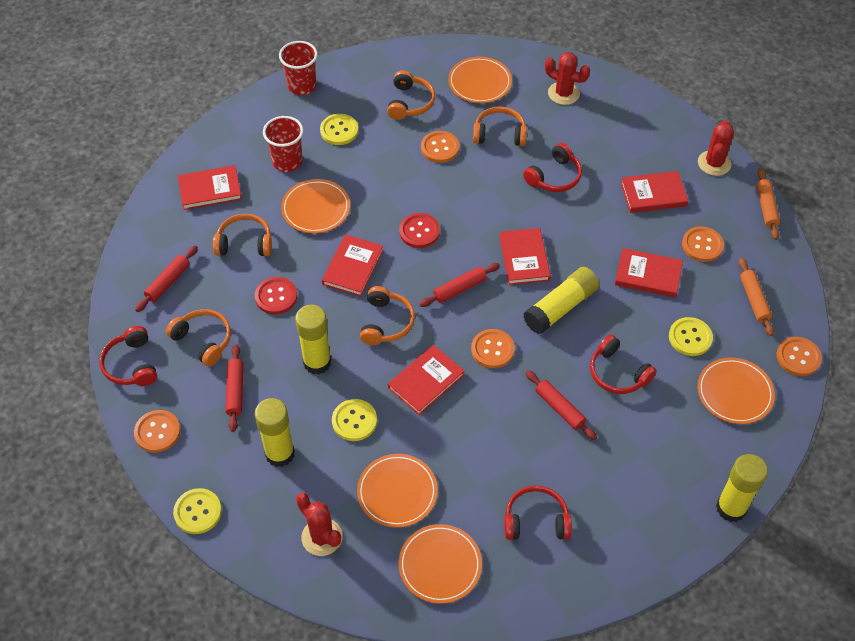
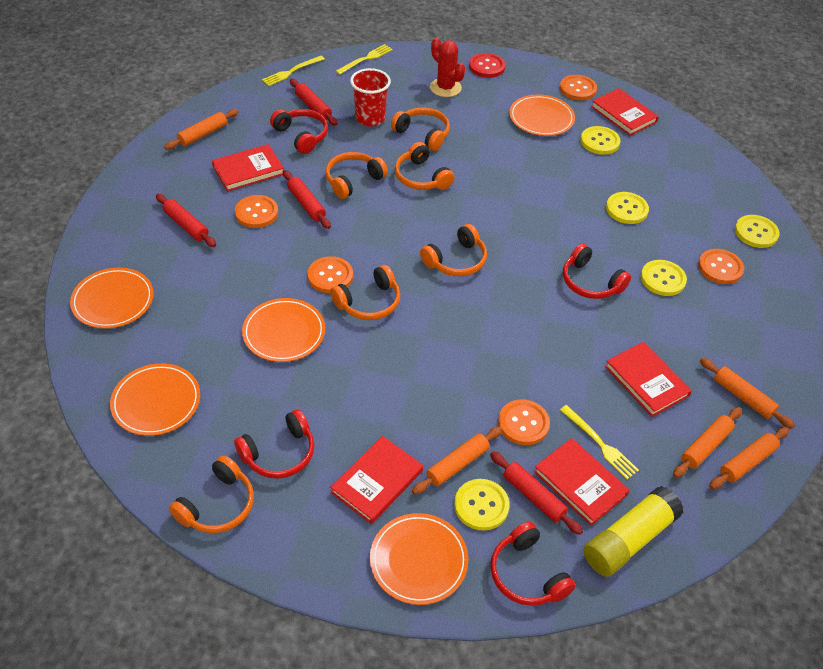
orange headphones: [166,309,231,366] [213,213,272,256] [360,286,415,345] [387,70,435,120] [473,106,527,146] = 5 -> [169,455,254,533] [326,152,388,199] [330,265,400,320] [391,107,450,151] [394,142,455,190] [420,224,487,276] = 6
orange rolling pin: [739,258,774,336] [757,168,780,240] = 2 -> [164,109,239,150] [412,426,503,495] [673,407,742,478] [700,358,795,429] [709,427,789,489] = 5
red book: [178,165,242,210] [322,234,383,297] [388,345,465,415] [499,228,551,285] [615,248,683,298] [621,171,688,213] = 6 -> [212,144,284,191] [330,436,423,524] [534,438,629,526] [591,88,659,136] [605,342,692,417] = 5
red button: [255,277,297,314] [399,213,440,248] = 2 -> [469,53,505,78] = 1
red cactus: [296,493,343,556] [545,52,590,105] [698,120,734,176] = 3 -> [430,38,465,97] = 1
red cup: [263,116,303,172] [279,41,318,95] = 2 -> [350,68,391,127] = 1
yellow button: [173,488,222,534] [320,114,358,145] [332,399,377,441] [669,317,713,356] = 4 -> [454,479,510,531] [580,126,621,155] [606,192,649,224] [641,260,687,296] [735,215,779,248] = 5
yellow fork: none = 0 -> [262,56,325,86] [336,44,393,75] [560,405,639,479] = 3
yellow glue stick: [255,398,295,467] [295,305,331,375] [523,267,599,334] [716,454,768,522] = 4 -> [584,486,684,577] = 1

